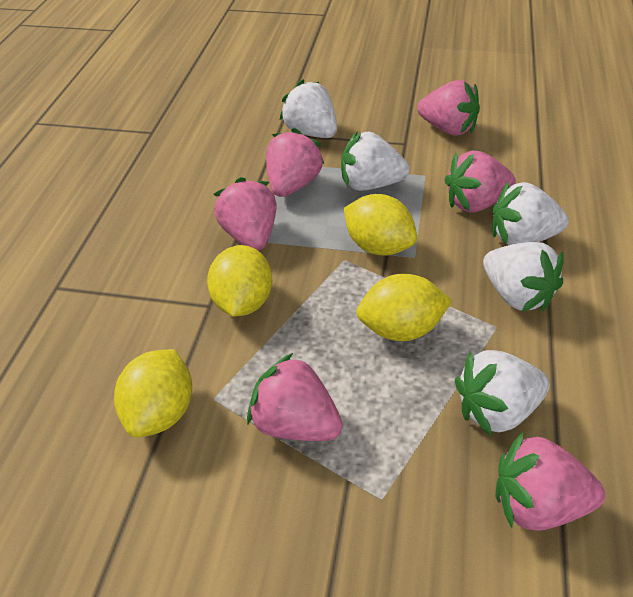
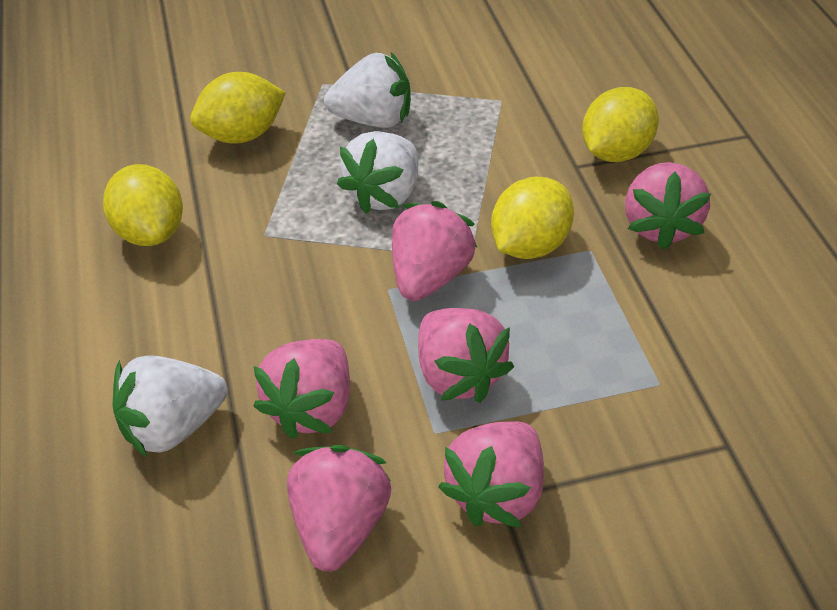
white strawberry: [280,79,337,138] [341,131,410,191] [455,350,550,436] [483,242,564,312] [492,181,569,245] = 5 -> [113,355,228,458] [324,52,411,128] [337,131,418,214] = 3

